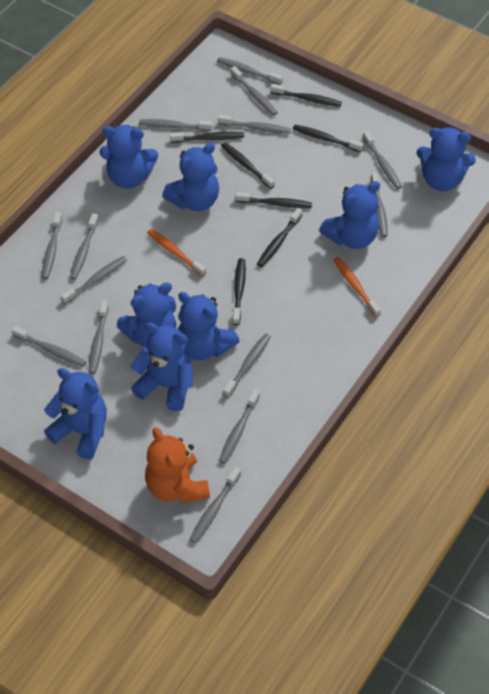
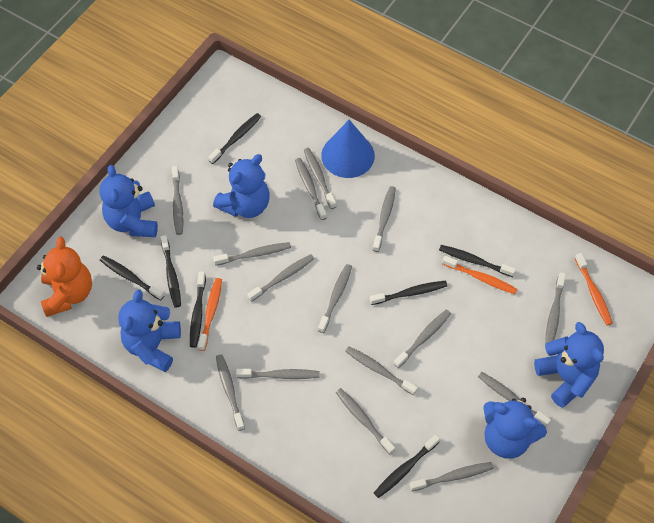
blue cone: none = 0 -> [321,120,375,178] = 1
blue teddy bear: [44,368,107,459] [100,125,158,189] [117,282,176,348] [131,323,193,411] [162,142,219,211] [178,292,240,361] [319,181,380,249] [416,127,476,191] = 8 -> [100,165,158,237] [118,289,181,372] [213,154,270,218] [483,398,547,459] [534,322,604,408] = 5
grey toothbrush: [12,326,86,367] [42,212,62,279] [61,256,127,304] [70,213,99,280] [89,301,109,374] [139,119,212,131] [189,466,241,543] [217,57,283,85] [218,114,291,134] [219,389,260,464] [223,333,271,398] [231,66,278,116] [363,131,402,189] [371,172,388,237] = 14 -> [172,166,183,235] [213,242,291,266] [216,354,245,431] [236,369,319,379] [247,254,314,302] [295,158,327,220] [304,148,337,209] [318,264,352,333] [336,388,395,454] [345,346,418,396] [372,186,396,252] [394,309,451,368] [410,462,494,491] [478,372,551,427] [545,272,566,344] = 15
orange toothbrush: [147,229,207,277] [334,257,381,317] = 2 -> [198,278,222,351] [442,255,517,294] [575,253,613,326] = 3

